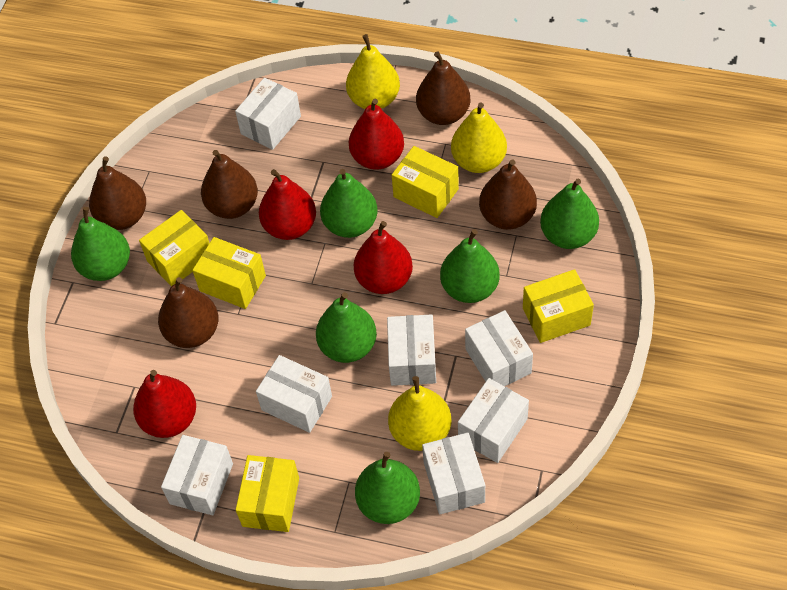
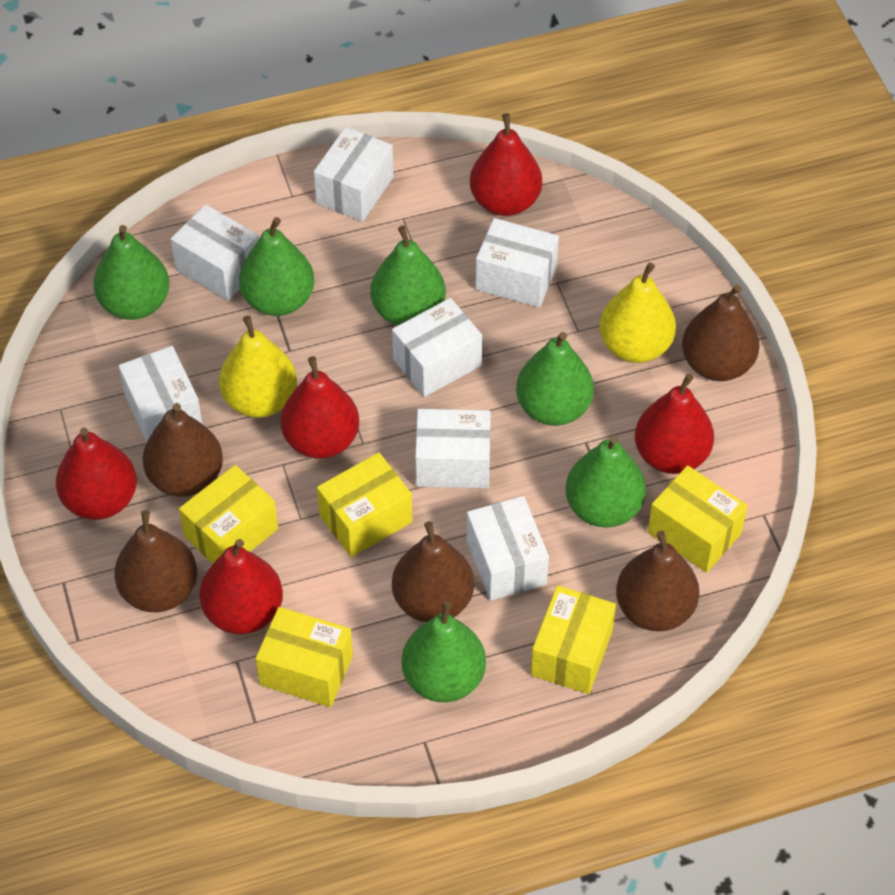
red pear: [133,370,196,438] [259,169,316,240] [349,99,404,170] [354,221,413,294] = 4 -> [56,428,137,520] [200,539,283,634] [281,356,359,459] [470,113,542,216] [635,374,714,474] = 5
yellow pear: [346,34,400,109] [388,376,451,451] [451,103,507,173] = 3 -> [219,316,297,418] [599,263,676,363] = 2

